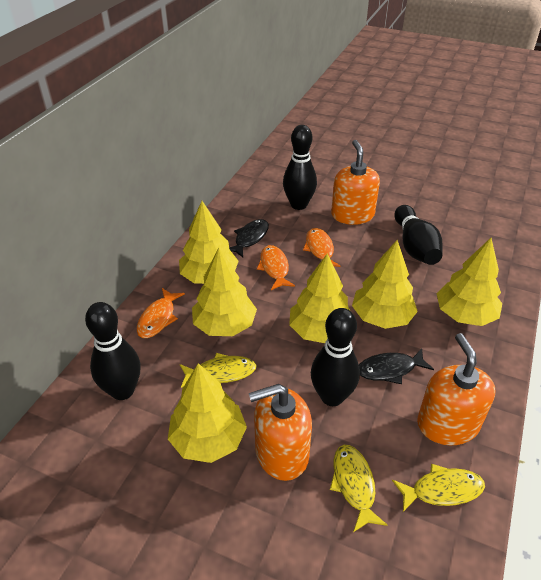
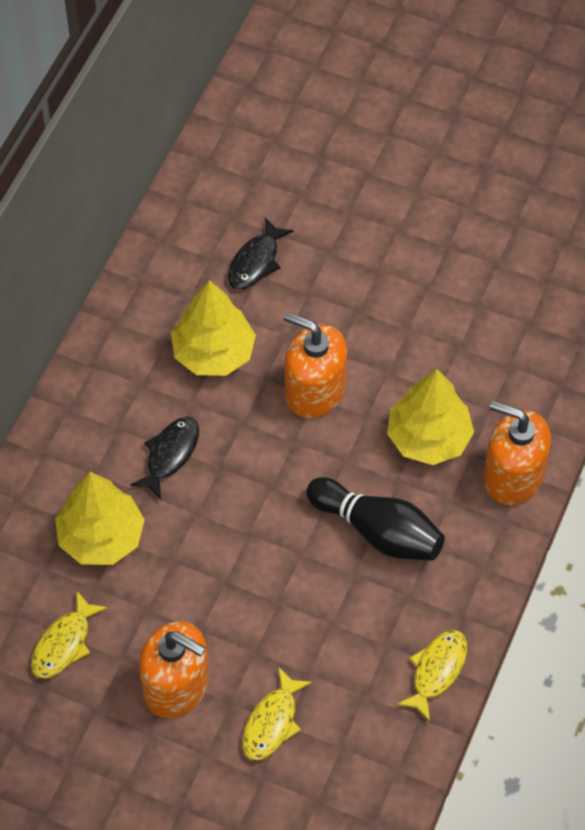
black bowling pin: [85,302,141,400] [283,125,317,210] [311,308,360,406] [394,205,443,265] = 4 -> [306,477,445,561] = 1
orange fish: [137,288,185,338] [257,245,295,290] [303,228,341,267] = 3 -> none = 0
yellow tree: [168,363,247,463] [179,201,239,284] [192,248,257,336] [289,253,350,343] [352,240,418,329] [436,238,502,326] = 6 -> [55,472,145,565] [171,280,256,376] [387,369,474,465] = 3

